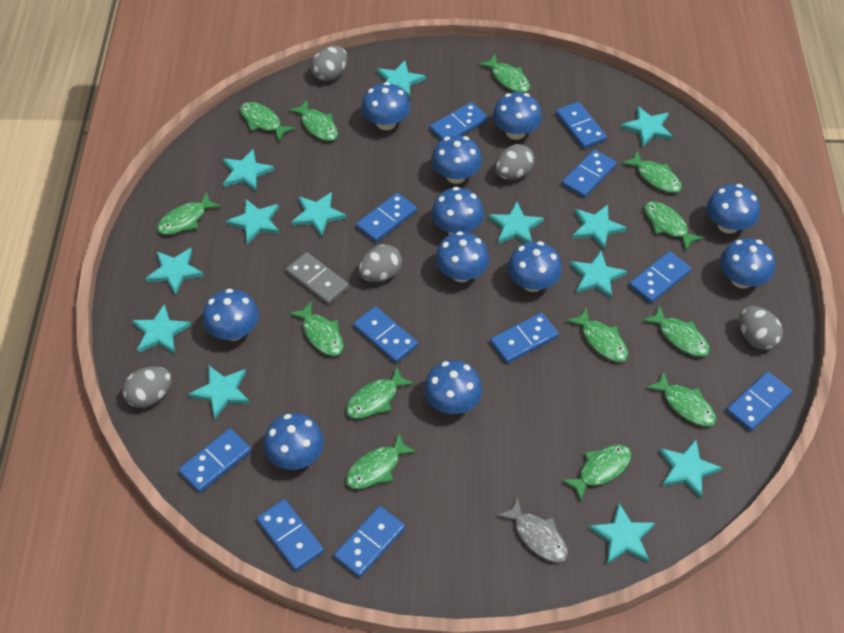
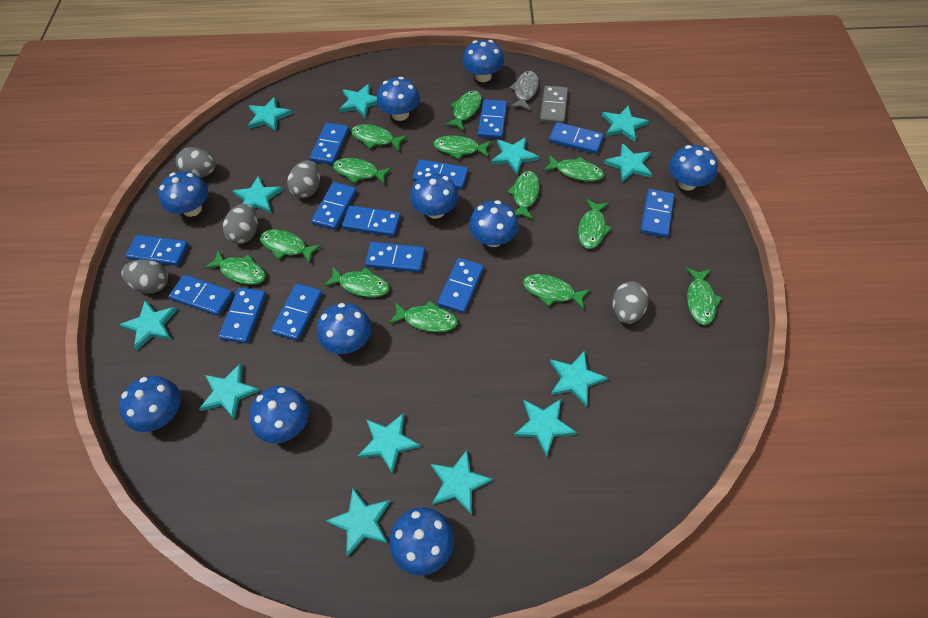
blue domino: [179,428,251,493] [257,499,324,571] [334,506,405,578] [353,306,418,363] [356,193,417,242] [429,102,488,140] [490,313,559,364] [556,102,607,149] [562,149,617,198] [629,251,691,303] [726,372,792,431] = 11 -> [125,235,189,266] [169,275,234,316] [219,287,266,343] [271,284,322,341] [310,123,349,165] [311,182,357,230] [342,205,401,236] [365,242,425,272] [412,159,468,189] [438,258,484,313] [478,99,507,139] [549,122,604,154] [640,189,675,238] = 13
blue mushroom: [203,289,259,341] [264,413,324,470] [361,82,410,130] [424,360,482,414] [431,135,482,184] [431,187,484,235] [435,231,489,282] [492,92,542,140] [507,241,562,292] [707,184,760,234] [720,238,775,288] = 11 -> [119,376,181,432] [158,172,208,217] [249,386,309,443] [317,303,371,354] [377,77,420,121] [389,507,454,575] [410,173,458,219] [462,40,504,82] [469,200,519,247] [669,145,718,190] = 10

